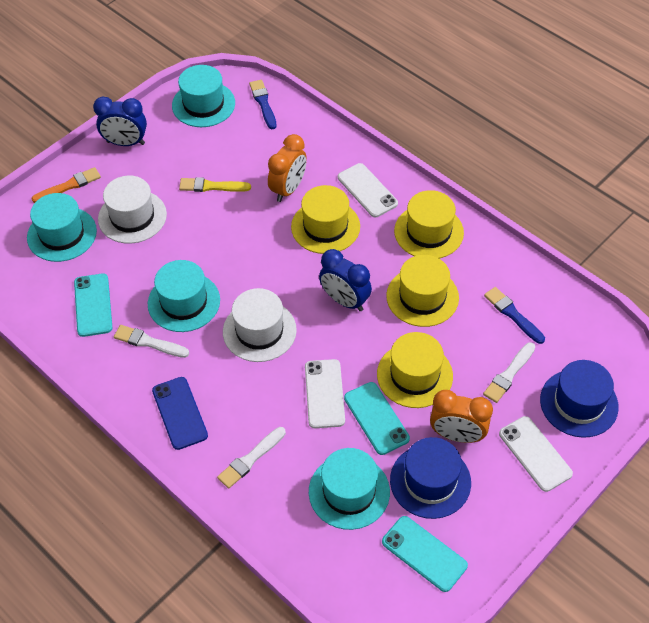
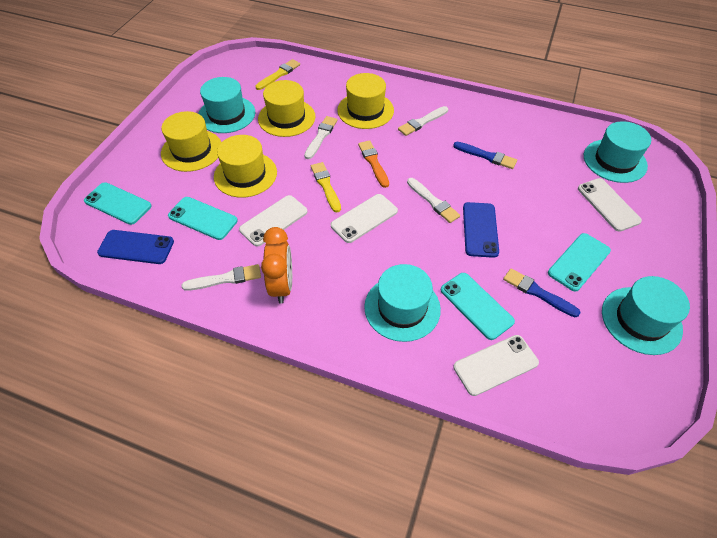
blue clock: [93,96,147,146] [319,249,372,311] = 2 -> none = 0
blue hat: [390,437,471,519] [540,360,619,438] = 2 -> none = 0
blue phone: [152,377,208,450] = 1 -> [97,230,174,264] [463,202,499,258] = 2
orange clock: [268,134,307,202] [430,390,493,443] = 2 -> [261,227,292,304] = 1
turquoise phone: [74,273,112,337] [344,382,410,455] [382,516,468,592] = 3 -> [84,182,152,225] [168,197,238,240] [441,273,515,340] [548,233,611,292] = 4
white brush: [114,325,189,358] [217,427,286,489] [483,342,535,403] = 3 -> [182,264,261,291] [304,116,337,159] [398,106,448,136] [407,178,460,223] = 4
white hat: [98,176,167,244] [223,288,297,362] = 2 -> none = 0
white phone: [305,359,345,428] [338,163,398,217] [499,416,573,492] = 3 -> [239,195,308,247] [331,194,398,243] [453,335,539,396] [578,178,642,232] = 4
yellow brush: [179,177,251,192] = 1 -> [255,59,300,90] [311,162,341,212] = 2

